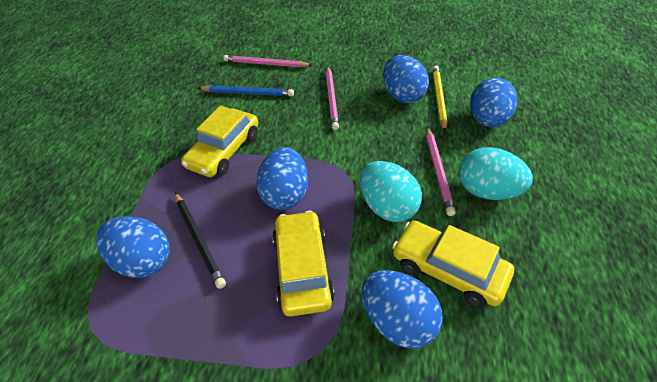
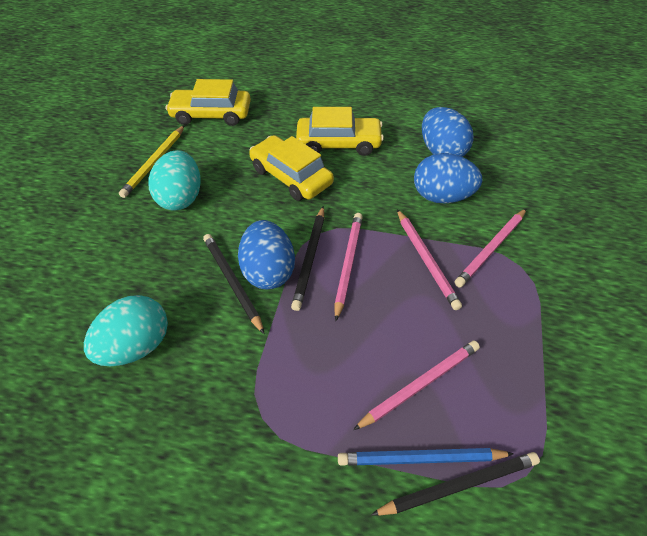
black pencil: [175,192,226,289] = 1 -> [203,234,264,334] [291,206,324,311] [371,452,540,516] = 3
blue egg: [96,216,170,278] [256,147,308,210] [362,270,443,349] [383,55,429,103] [470,78,517,127] = 5 -> [238,220,295,289] [414,153,482,203] [422,107,474,157] = 3
pink pencil: [223,55,312,68] [326,66,339,130] [426,127,456,216] = 3 -> [334,213,363,321] [353,341,480,430] [397,209,462,310] [454,208,527,287] = 4

